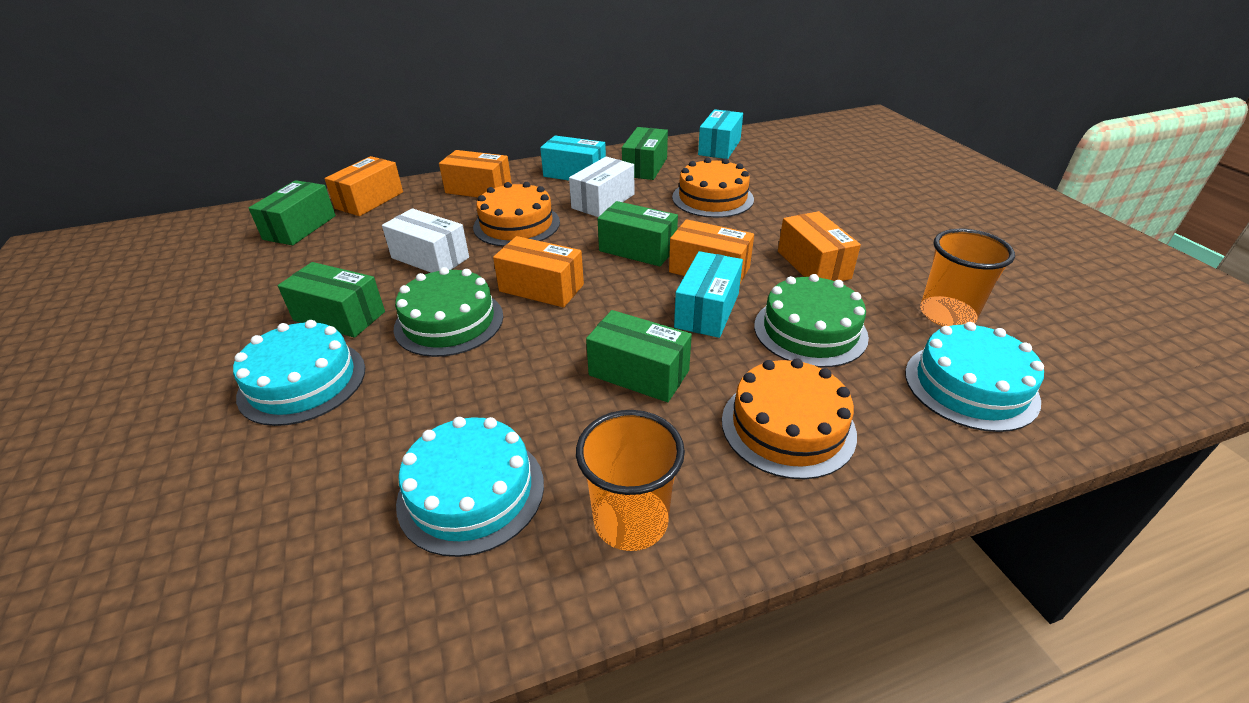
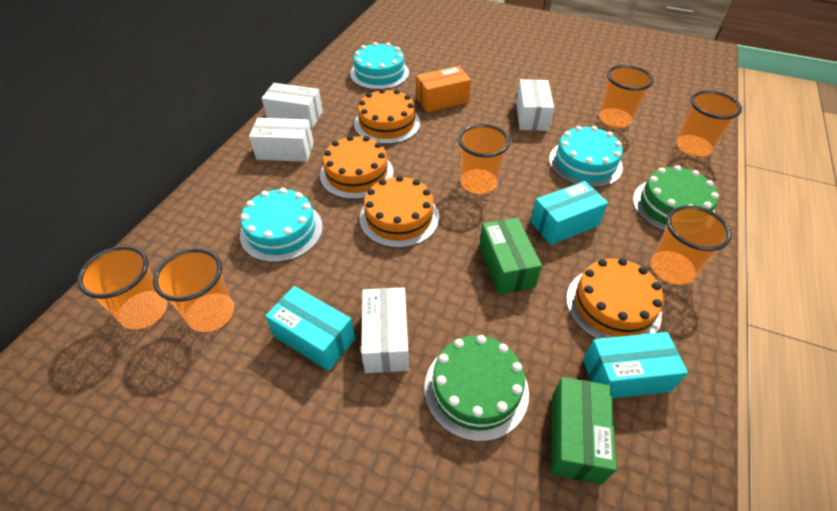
green box: [249,180,336,245] [278,262,385,338] [586,310,692,402] [598,201,678,266] [622,127,668,180] = 5 -> [479,217,542,295] [551,377,617,484] = 2
orange box: [324,156,403,216] [439,150,512,197] [493,236,584,307] [669,219,754,283] [778,211,861,281] = 5 -> [416,66,471,112] = 1
orange cake: [473,182,560,247] [672,158,754,218] [722,358,857,479] = 3 -> [320,135,394,199] [354,88,420,144] [359,175,439,248] [566,258,664,339] = 4
orange cup: [576,410,685,551] [920,229,1015,326] = 2 -> [77,246,167,329] [153,248,234,332] [458,124,510,194] [599,65,654,128] [651,205,732,285] [676,90,742,157] = 6
white box: [382,208,469,273] [569,157,634,217] = 2 -> [249,118,314,162] [262,83,323,128] [361,287,409,373] [516,79,554,131] = 4

